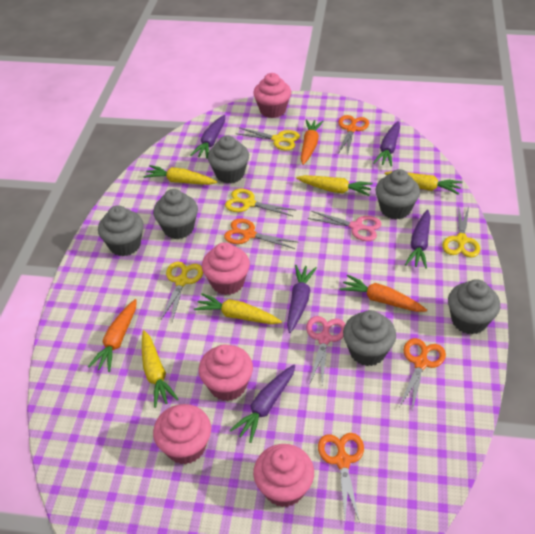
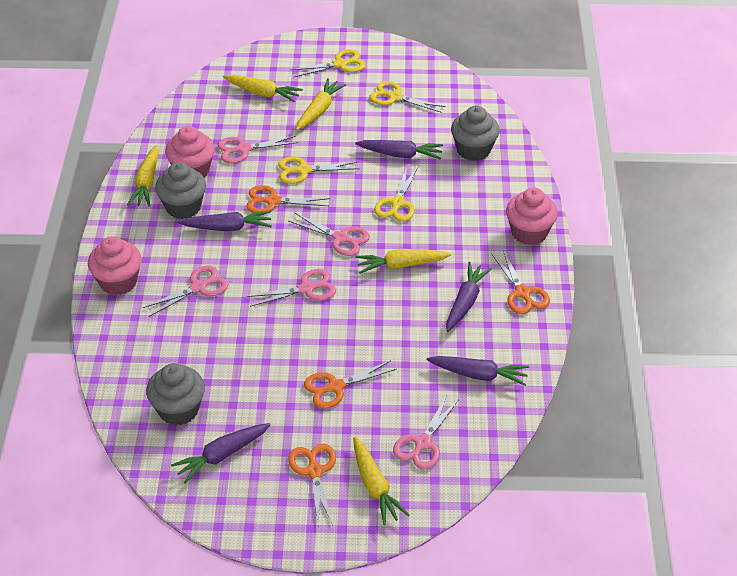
grey cupcake: [98,205,144,256] [153,189,198,239] [208,135,249,183] [343,310,396,366] [375,169,420,220] [448,279,500,335] = 6 -> [146,363,205,425] [155,162,206,219] [451,106,500,161] = 3
orange carrot: [88,299,137,372] [301,119,324,165] [339,274,427,312] = 3 -> none = 0
pink cupcake: [153,404,211,464] [199,344,253,401] [202,242,250,295] [253,73,291,118] [253,444,314,507] = 5 -> [88,236,142,295] [165,126,215,178] [506,187,558,245] = 3
pink scissors: [306,316,345,385] [307,211,382,241] = 2 -> [143,265,229,317] [218,136,298,163] [247,269,336,307] [289,213,370,256] [393,395,459,470] = 5

